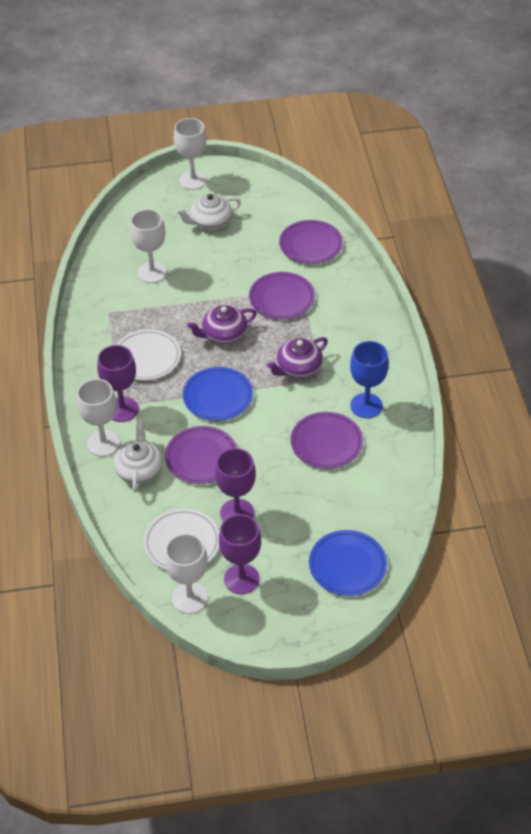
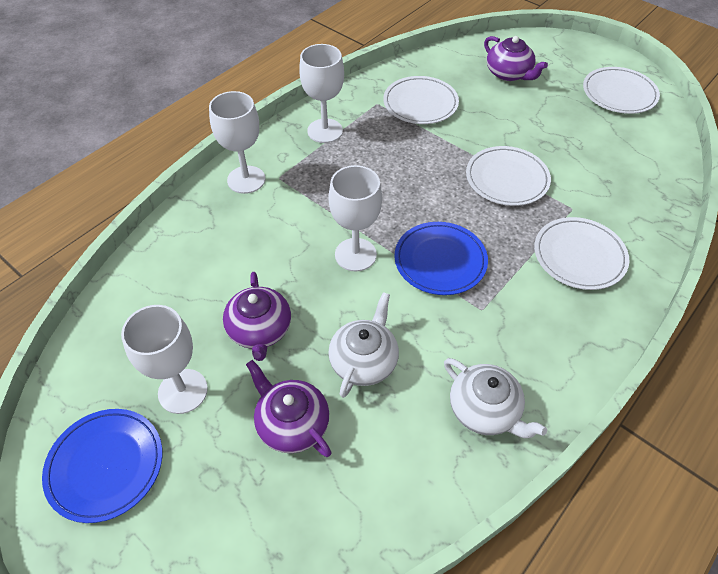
blue goblet: [350,341,389,418] = 1 -> none = 0
purple goblet: [97,345,139,422] [215,448,256,521] [219,514,261,594] = 3 -> none = 0
purple plate: [165,426,237,484] [249,272,315,319] [279,220,343,264] [291,412,363,469] = 4 -> none = 0
purple teapot: [187,305,257,344] [267,337,328,378] = 2 -> [223,272,291,361] [246,360,332,457] [484,36,548,81] = 3
white plate: [116,329,181,381] [143,508,219,570] = 2 -> [383,76,459,124] [466,146,551,206] [534,217,629,290] [583,67,660,114] = 4

